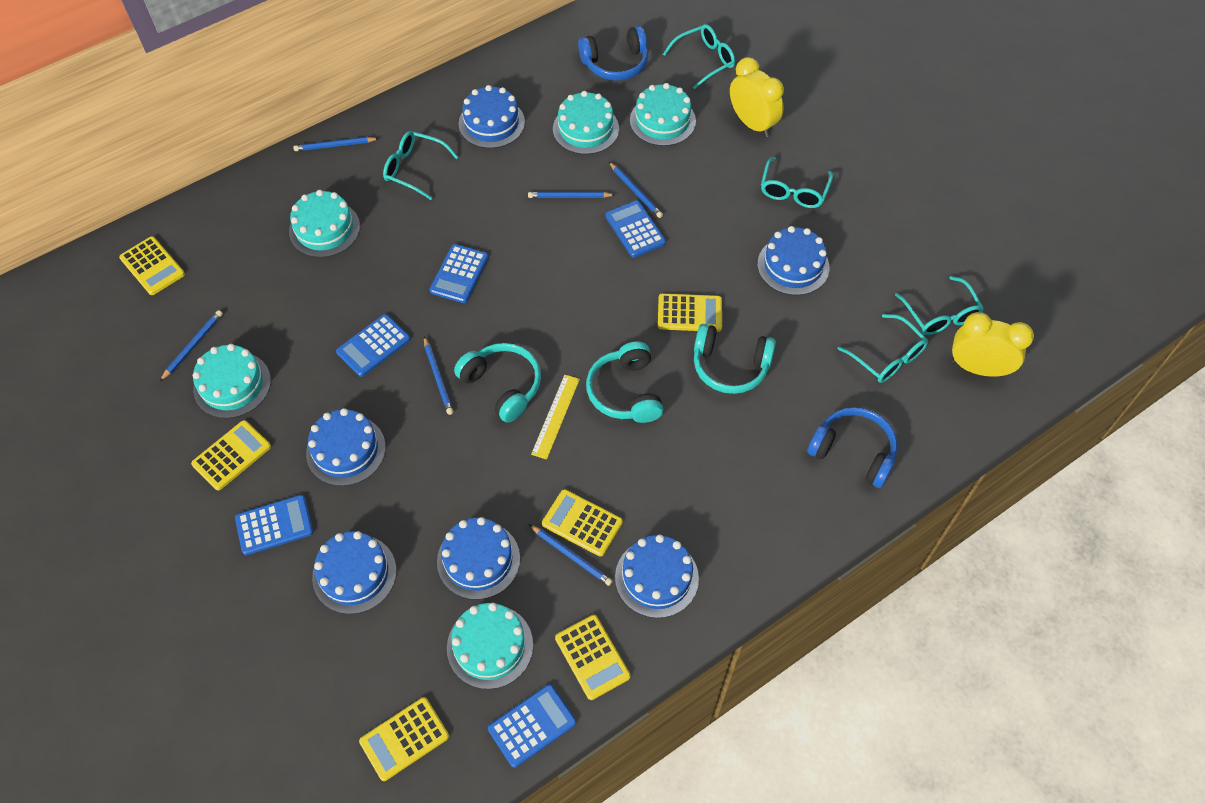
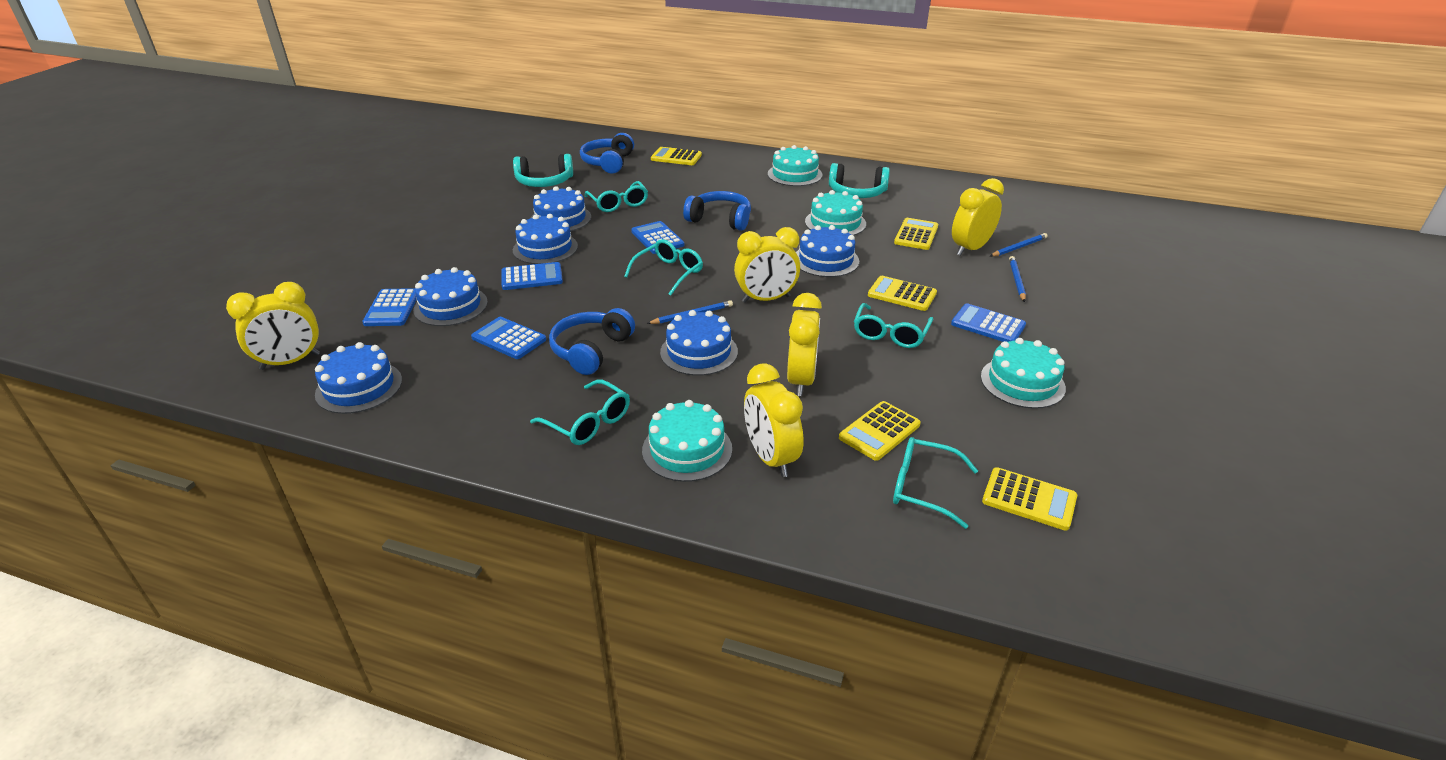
blue headphones: [578,26,648,81] [807,407,897,488] = 2 -> [549,308,635,375] [580,133,634,174] [683,191,751,231] = 3
blue pencil: [160,310,223,381] [293,137,379,151] [424,336,453,415] [528,192,615,198] [529,524,613,586] [609,162,663,218] = 6 -> [647,300,733,324] [990,233,1048,257] [1009,256,1026,302] = 3
turquoise cake: [193,344,271,418] [289,190,360,258] [447,603,533,689] [553,91,619,154] [630,83,696,146] = 5 -> [642,400,732,482] [768,145,823,186] [805,190,866,236] [981,338,1066,409] = 4
turquoise headphones: [454,343,541,423] [586,341,663,423] [694,324,776,394] = 3 -> [513,154,573,187] [829,163,890,198] = 2
yellow calculator: [119,236,185,295] [191,420,271,491] [359,697,449,781] [542,489,623,557] [555,615,630,700] [658,294,722,332] = 6 -> [651,147,702,165] [839,401,921,461] [868,276,937,311] [894,218,938,250] [982,467,1077,531] = 5
yellow clock: [730,57,784,137] [952,312,1034,377] = 2 -> [226,282,320,370] [734,227,800,303] [744,363,804,477] [787,293,822,396] [952,178,1004,256] = 5
yellow ruler: [531,375,580,460] = 1 -> none = 0

